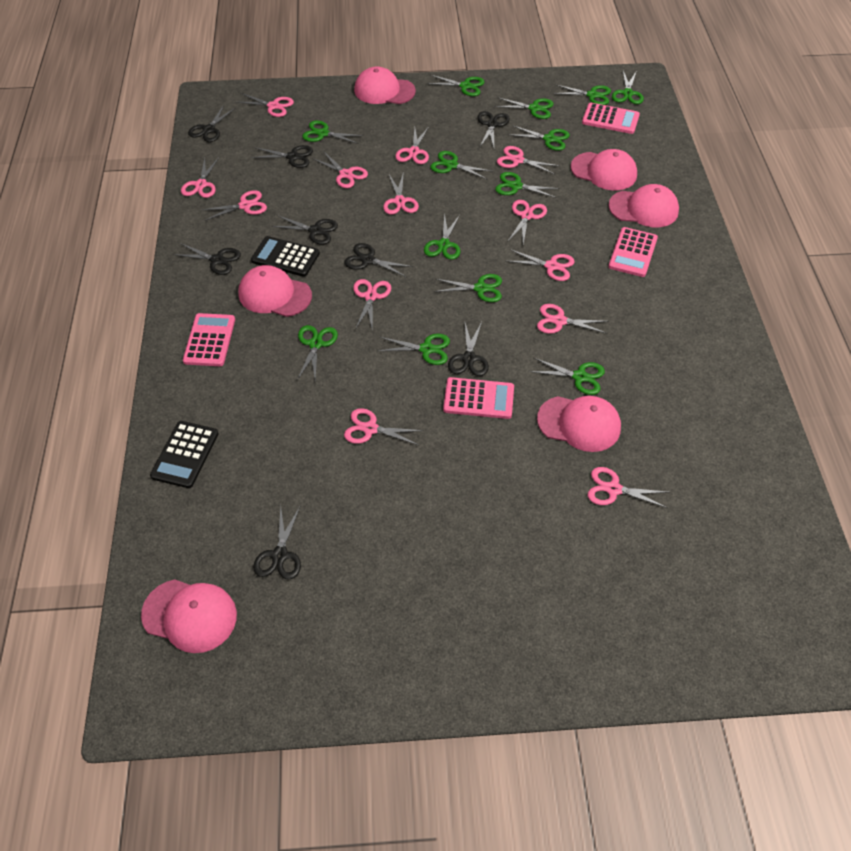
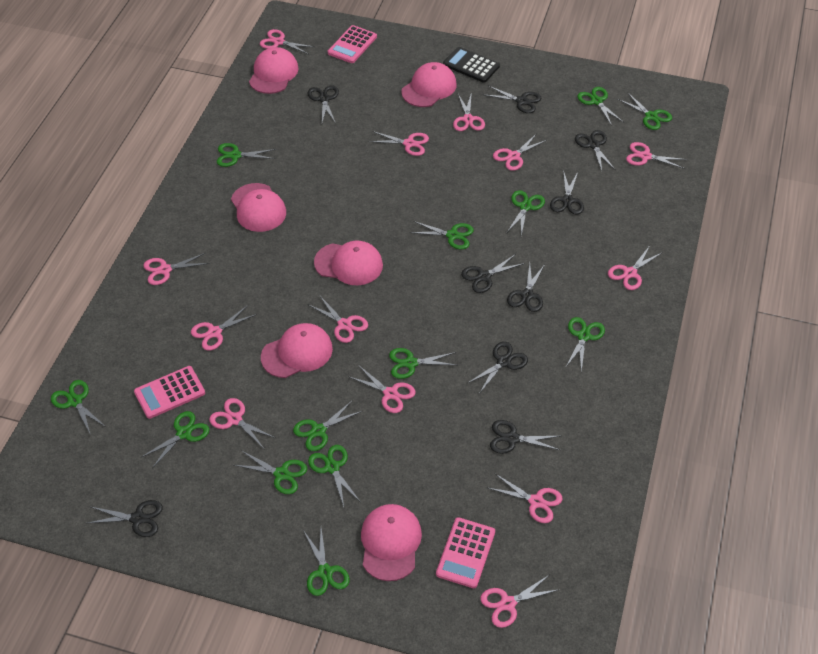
black calculator: [150,421,219,488] [251,236,320,277] = 2 -> [443,47,500,83] = 1
black scissors: [172,243,241,275] [188,105,236,142] [251,145,313,168] [253,506,301,579] [271,215,338,245] [344,243,413,277] [448,322,489,376] [477,111,510,148] = 8 -> [88,500,163,537] [307,85,339,123] [461,254,525,293] [468,342,528,394] [485,86,541,113] [490,420,560,454] [507,263,545,312] [550,170,584,215] [575,130,615,171] = 9
pink calculator: [183,313,235,366] [443,377,514,419] [582,103,640,134] [608,227,658,277] = 4 -> [134,366,205,419] [328,25,377,63] [436,517,495,588] = 3

